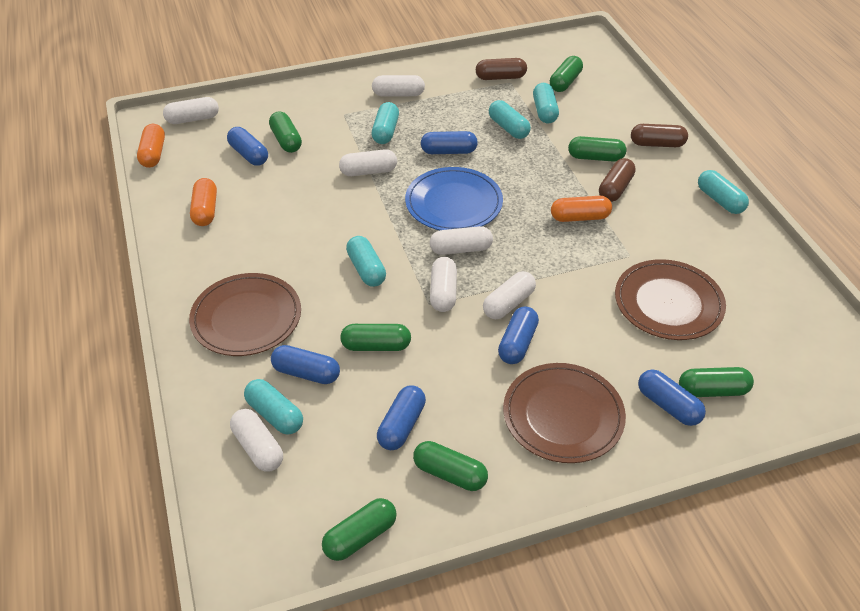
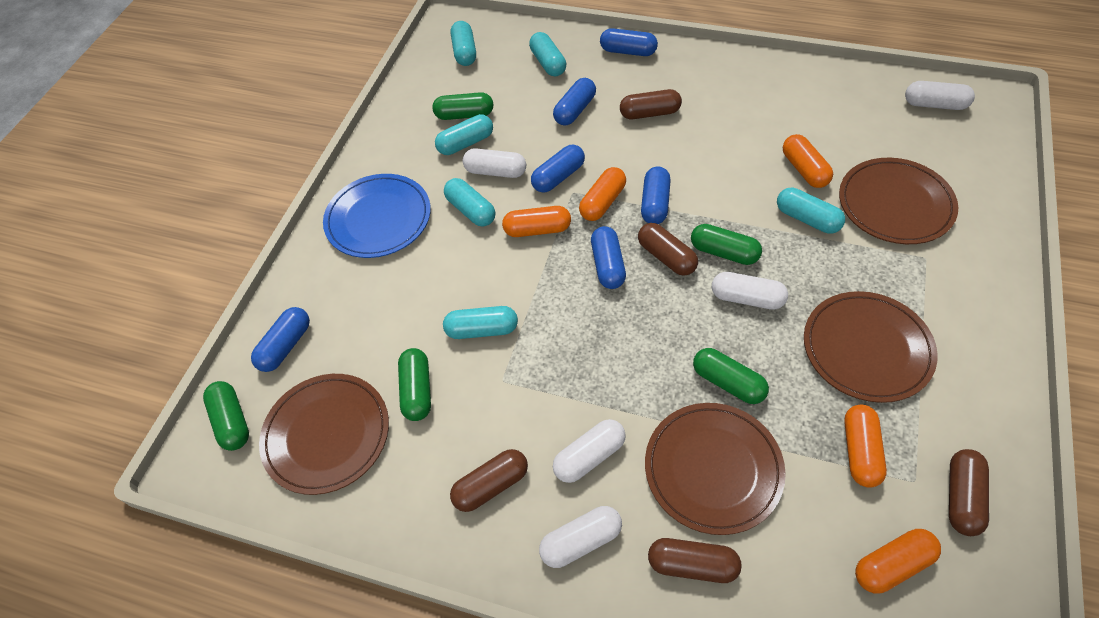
brown capsule: [476,58,527,80] [599,158,636,202] [631,124,688,147] = 3 -> [450,449,528,512] [620,89,682,119] [638,223,698,276] [648,538,741,583] [949,449,989,536] = 5
brown plate: [189,273,301,356] [503,363,626,463] [615,259,726,340] = 3 -> [259,374,389,495] [645,403,786,535] [804,291,938,403] [839,158,958,244] = 4
green capsule: [269,111,302,153] [322,498,397,561] [340,324,411,351] [413,441,488,491] [550,56,583,92] [568,136,626,162] [679,367,754,397] = 7 -> [203,381,249,451] [398,348,431,421] [432,92,493,120] [691,224,762,265] [693,348,769,404] = 5
orange capsule: [137,124,165,168] [190,178,217,226] [551,196,612,222] = 3 -> [502,206,571,237] [579,167,626,221] [783,134,833,188] [844,405,887,488] [855,529,941,594] = 5
white capsule: [163,97,219,124] [230,409,283,472] [339,149,397,176] [372,75,425,97] [430,226,493,255] [430,257,457,312] [483,271,536,319] = 7 -> [463,148,526,178] [539,506,622,568] [553,419,626,483] [712,272,788,310] [905,81,975,110] = 5

